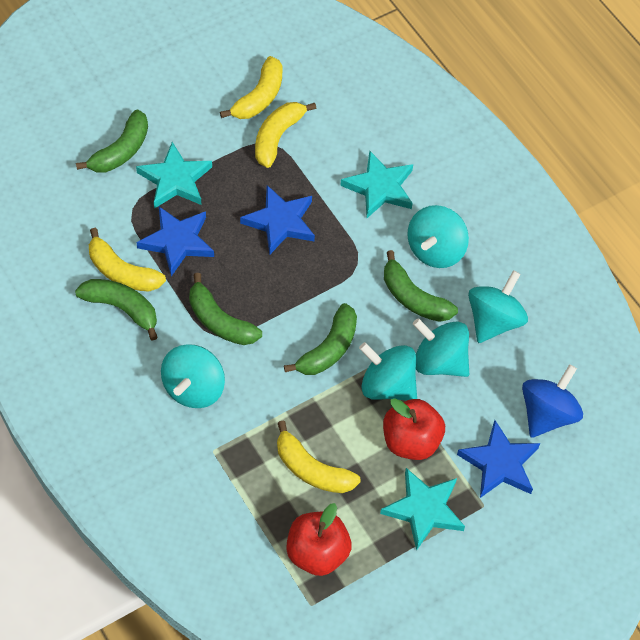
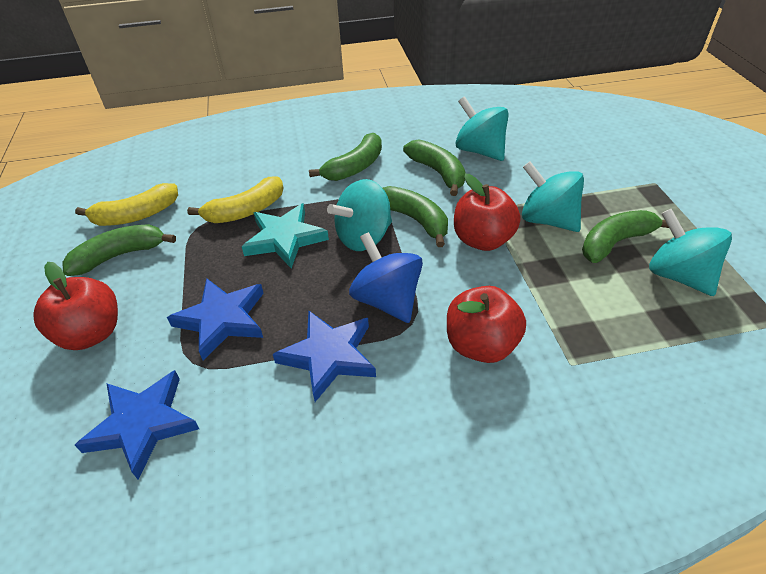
red apple: [286,503,351,576] [383,398,445,460] = 2 -> [33,262,118,350] [447,286,526,363] [454,174,521,251] = 3
turquoise spinning top: [161,344,225,408] [359,342,417,401] [407,205,469,268] [413,318,469,377] [468,270,528,343] = 5 -> [327,179,392,251] [455,96,509,161] [522,162,584,232] [649,209,732,296] = 4
turquoise star: [136,142,212,208] [340,151,413,218] [380,468,465,551] = 3 -> [242,203,329,269] = 1
yellow banana: [89,228,166,292] [220,56,283,119] [255,102,316,168] [277,421,361,493] = 4 -> [75,183,178,226] [187,176,283,223] = 2

